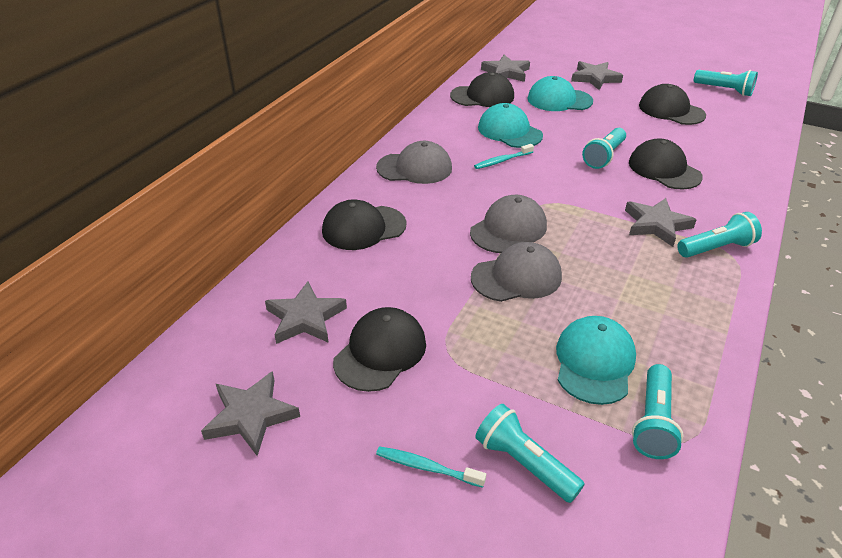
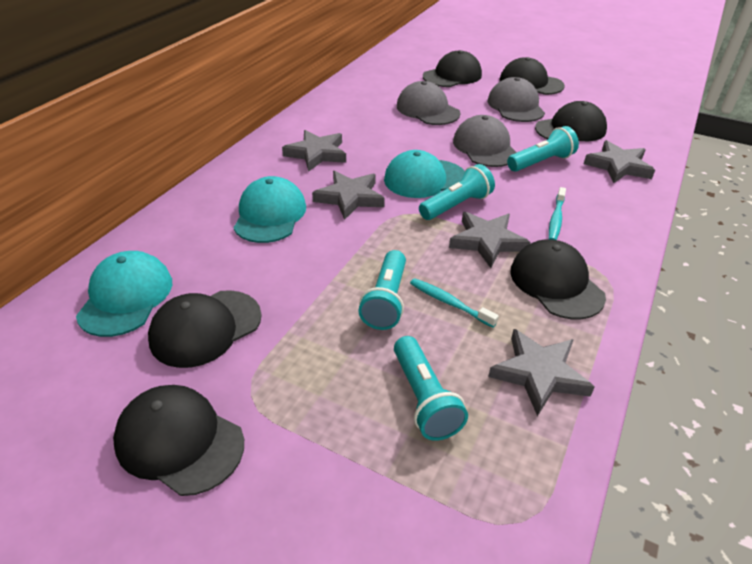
black cap: [322,199,407,250] [333,307,426,392] [450,72,514,107] [629,138,703,190] [639,84,706,125] = 5 -> [113,385,244,496] [148,290,262,368] [423,50,482,87] [500,57,565,95] [510,239,606,319] [535,101,607,141] = 6
turquoise flashlight: [475,404,585,503] [582,128,626,169] [632,364,683,459] [677,212,762,258] [694,70,758,96] = 5 -> [358,250,406,330] [394,336,468,441] [419,164,495,220] [507,126,579,172] = 4

